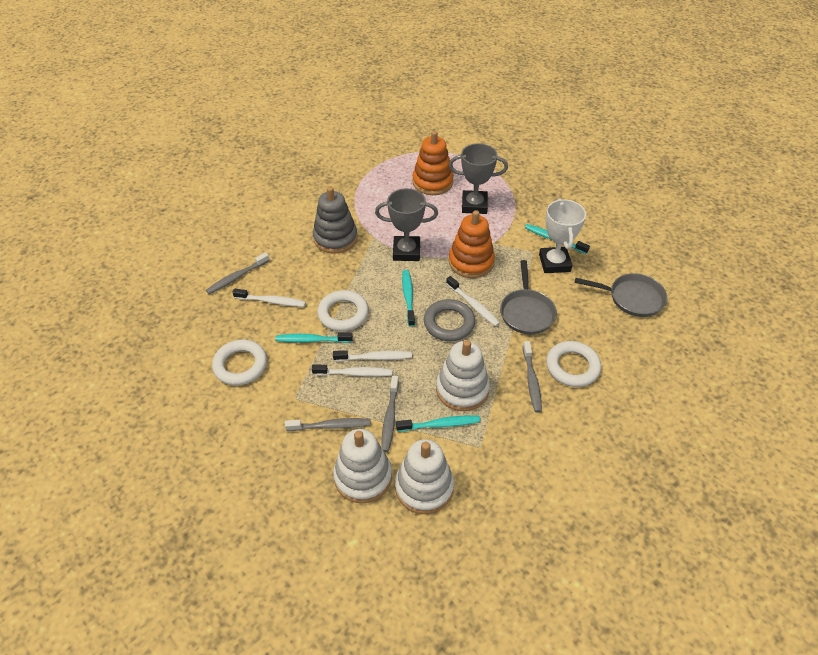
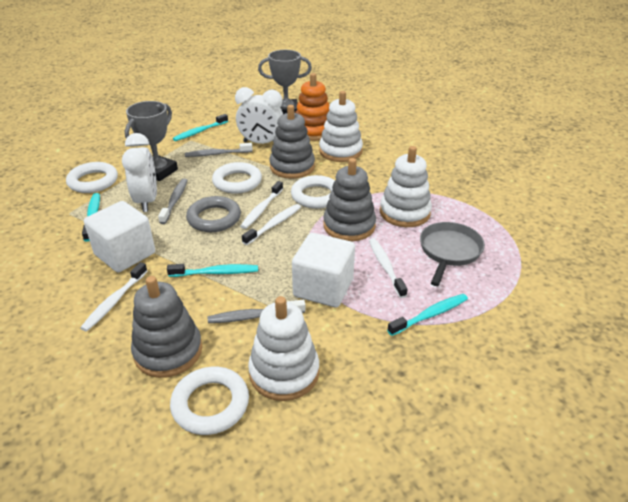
grey pan: [500,260,557,335] [575,273,667,317] = 2 -> [420,222,485,286] = 1
grey stacking toy: [313,187,358,254] = 1 -> [131,276,202,378] [269,105,315,179] [323,158,376,241] = 3
grey toothbrush: [206,252,270,294] [285,418,371,431] [381,376,399,452] [523,341,542,412] = 4 -> [158,179,188,224] [185,143,253,157] [208,300,306,323] = 3
orange stacking toy: [412,131,454,195] [449,210,495,278] = 2 -> [295,73,330,141] = 1
white clock: none = 0 -> [122,133,157,212] [235,87,283,144] = 2
white cube: none = 0 -> [84,201,155,272] [292,233,355,308] = 2
white ring: [212,340,267,385] [317,290,369,332] [546,341,601,387] = 3 -> [66,162,118,193] [170,366,249,435] [212,162,262,194] [291,175,335,209] = 4
white trophy: [539,198,586,273] = 1 -> none = 0

